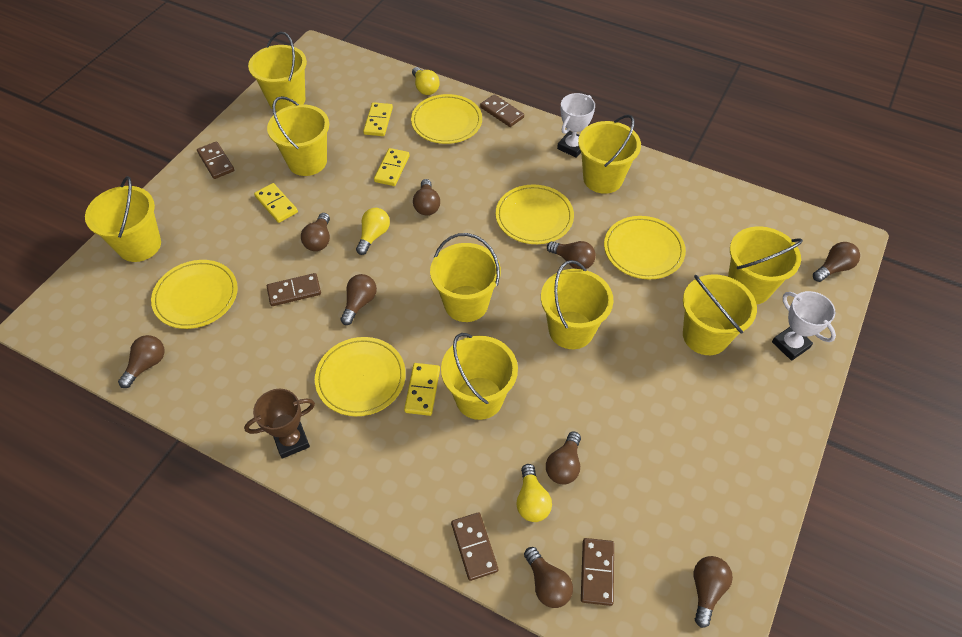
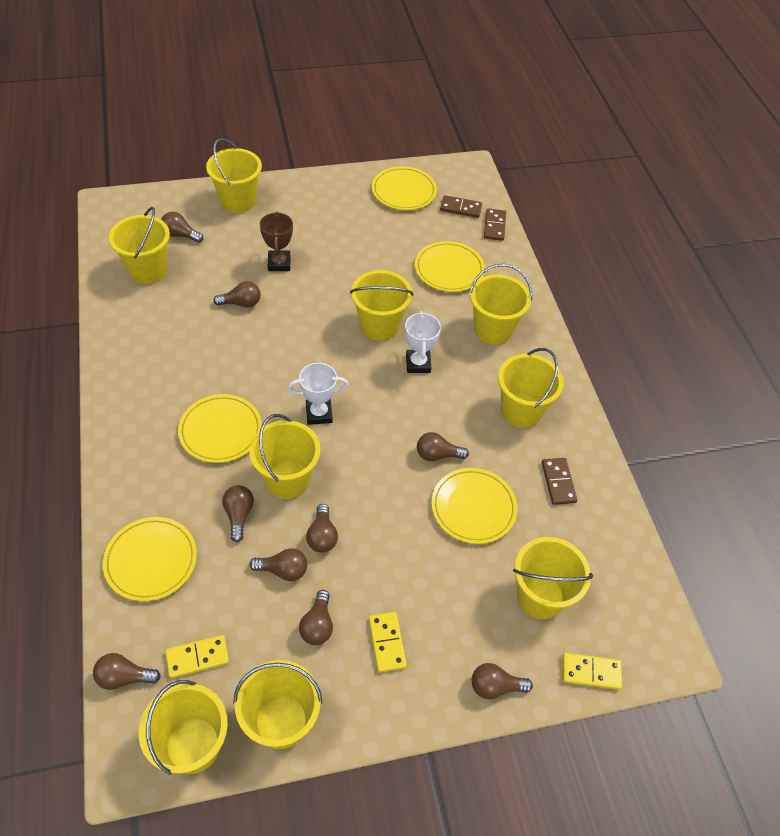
brown domino: [197,141,234,179] [267,273,321,306] [451,512,498,581] [480,94,524,127] [581,538,614,606] = 5 -> [440,195,482,218] [484,208,506,241] [542,458,577,505] = 3
yellow domino: [254,183,298,223] [363,102,393,136] [374,148,410,186] [404,363,440,416] = 4 -> [165,635,229,678] [369,612,407,672] [563,653,622,690] = 3
yellow light bulb: [356,208,390,255] [412,67,440,95] [516,464,552,522] = 3 -> none = 0

